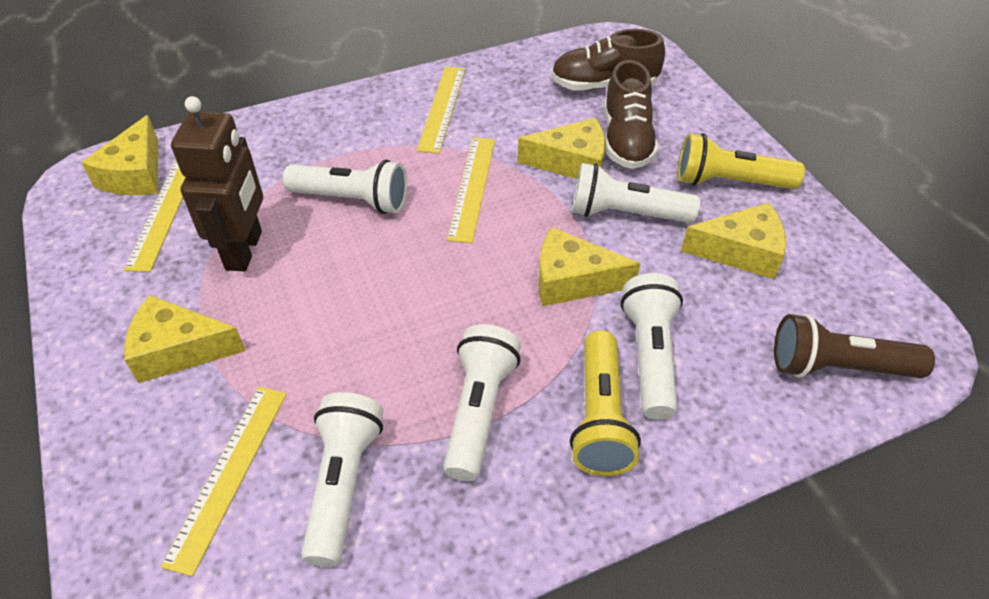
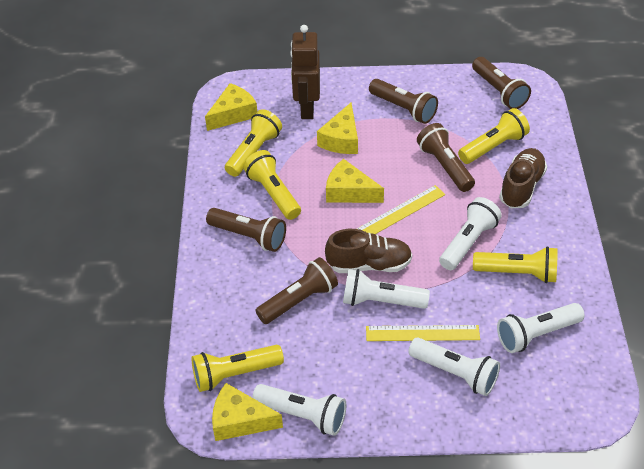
brown flashlight: [774,314,935,378] = 1 -> [206,208,286,252] [255,257,338,324] [369,79,438,124] [417,123,475,192] [472,57,531,109] = 5
yellow cheese: [81,115,158,195] [124,295,246,383] [518,118,605,179] [538,227,641,306] [681,202,786,279] = 5 -> [205,83,257,131] [212,383,283,441] [317,103,358,154] [326,159,384,203] = 4
yellow flashlight: [570,330,641,476] [678,133,805,189] = 2 -> [192,345,284,392] [225,109,282,177] [243,150,301,220] [458,108,530,164] [473,246,558,283] = 5
yellow ruler: [124,160,185,272] [161,387,287,576] [417,67,466,154] [447,137,495,243] = 4 -> [357,185,445,234] [366,325,480,341] = 2

